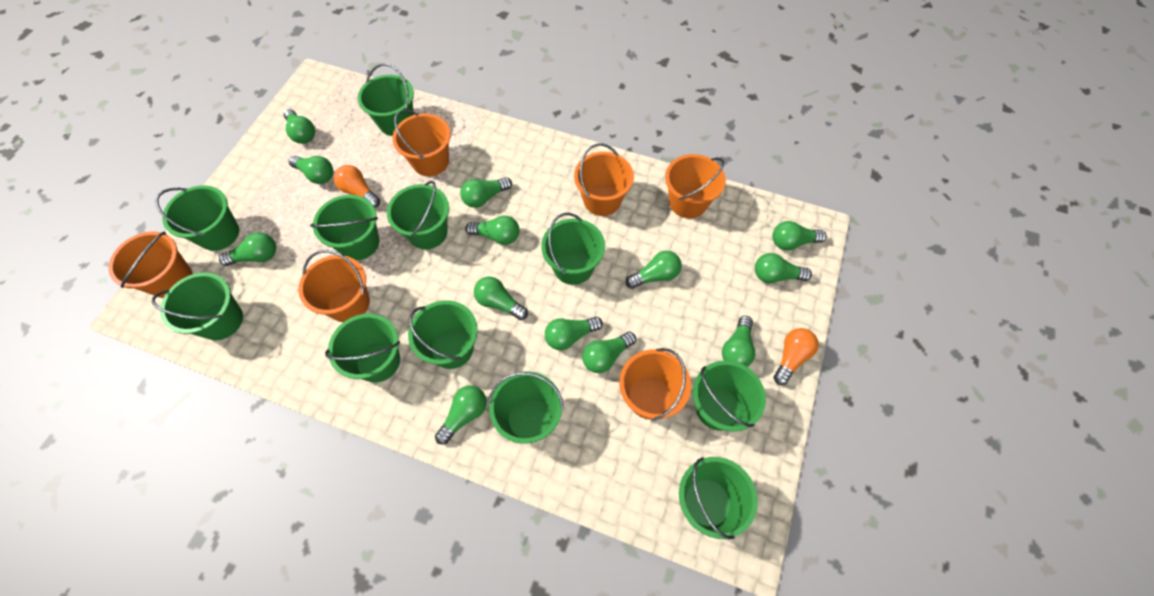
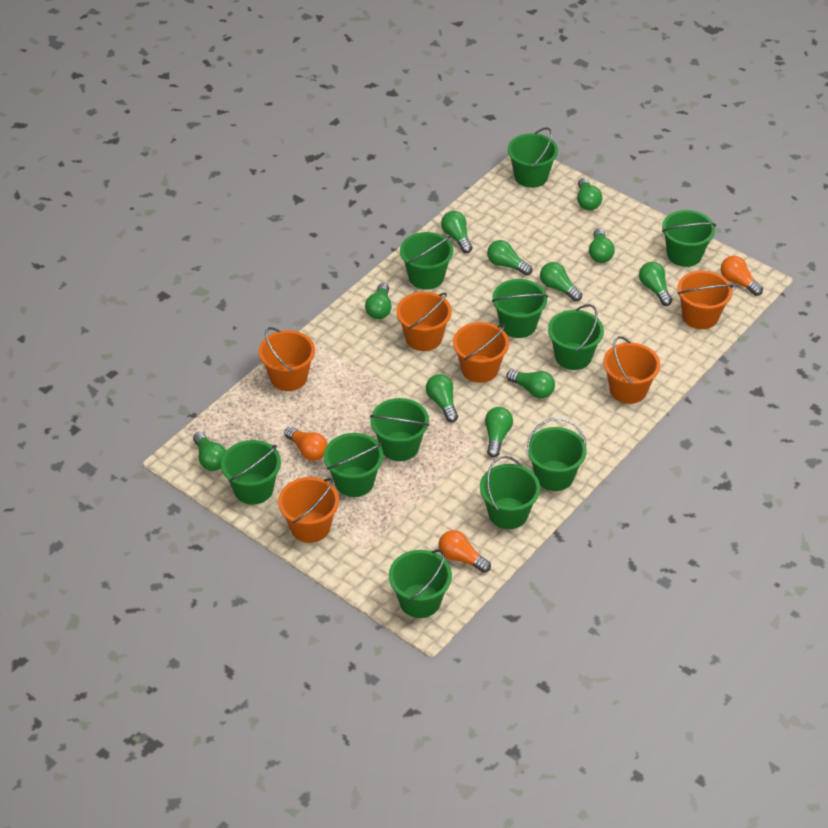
green light bulb: [219,233,276,266] [284,109,315,144] [288,156,333,184] [435,385,487,445] [460,177,512,208] [465,215,520,245] [474,277,528,320] [545,317,603,350] [582,332,636,373] [626,251,682,289] [722,316,755,367] [755,253,812,283] [772,221,827,250] = 13 -> [193,432,226,471] [365,283,392,319] [426,374,458,422] [441,211,473,253] [485,407,513,457] [487,240,532,276] [506,370,555,399] [540,262,582,302] [577,178,602,210] [589,228,615,263] [639,262,672,306] = 11
orange light bulb: [334,165,380,208] [774,328,819,385] = 2 -> [284,427,328,461] [438,530,491,573] [721,256,763,296] = 3

